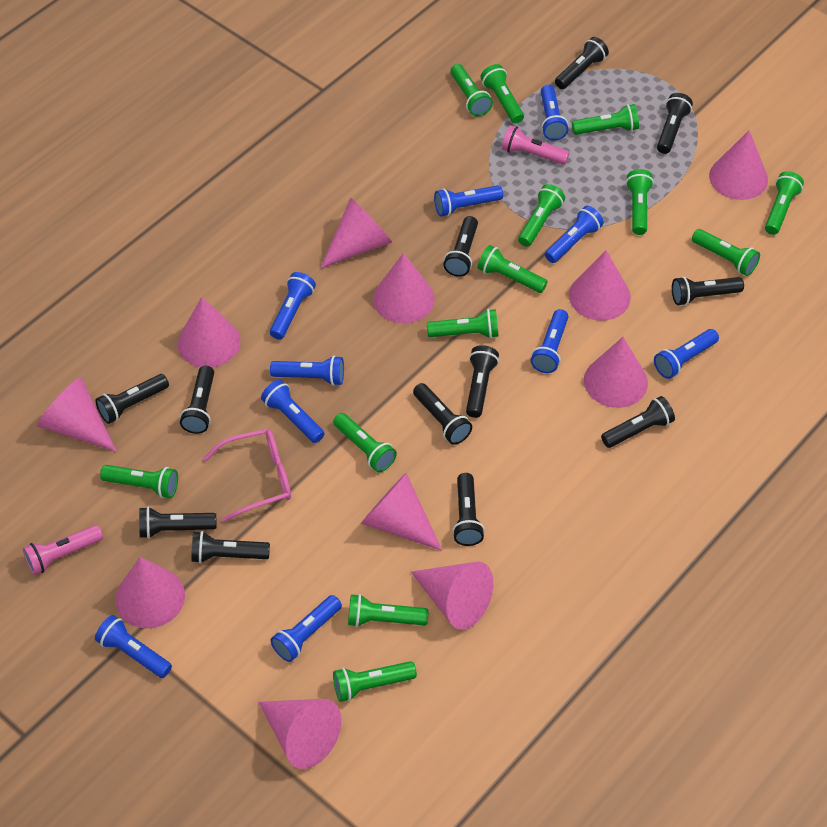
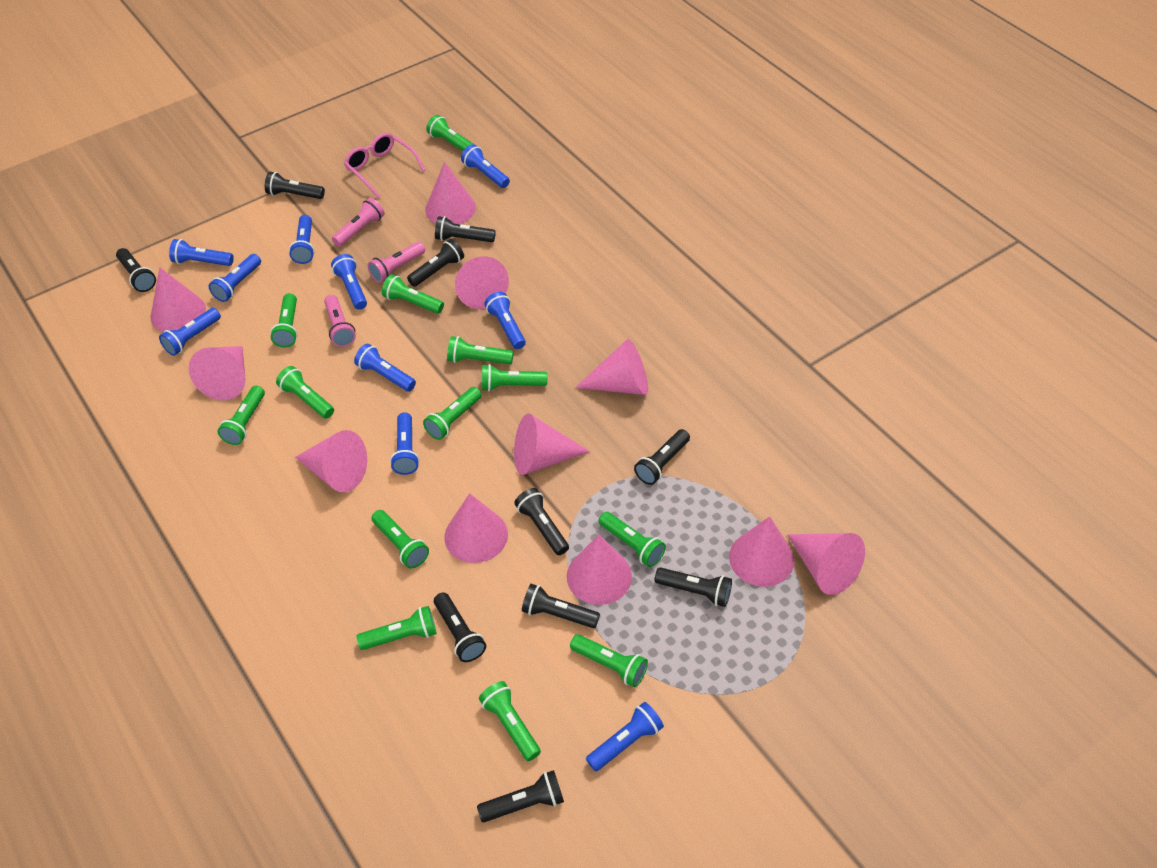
black flashlight: [95,374,169,424] [139,507,216,539] [180,366,214,434] [191,531,270,563] [413,383,472,445] [443,216,478,277] [452,473,485,546] [466,345,499,418] [555,37,609,89] [601,396,675,448] [657,93,693,154] [672,276,744,306] = 12 -> [116,248,156,292] [265,172,325,199] [407,239,464,287] [434,592,486,662] [435,216,496,242] [477,770,564,822] [514,488,569,555] [522,584,600,628] [634,429,690,485] [655,567,732,607] = 10
pink flashlight: [23,525,103,575] [502,125,569,165] = 2 -> [324,295,356,347] [332,198,385,247] [368,242,425,283] = 3

